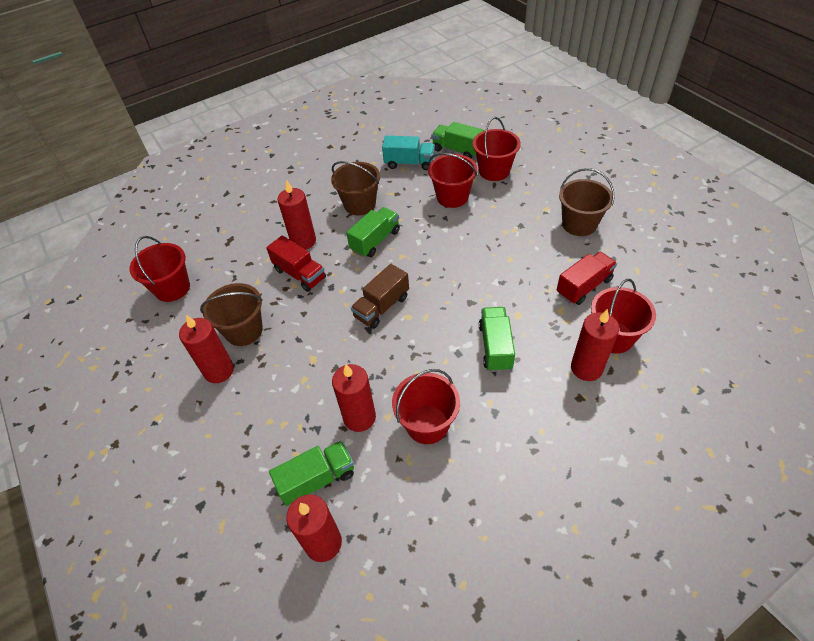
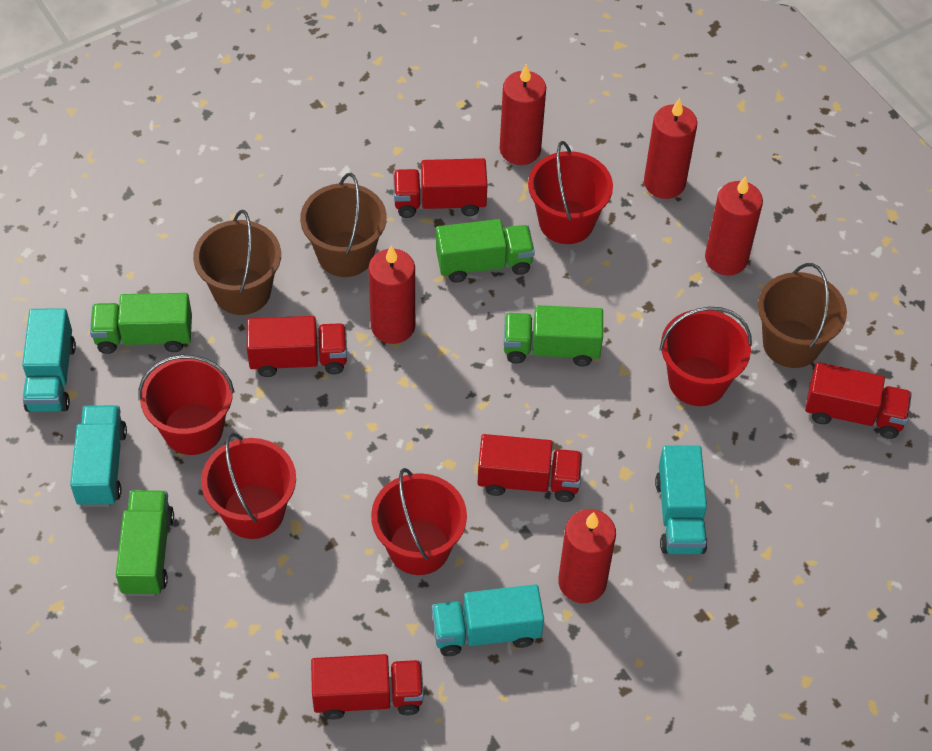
brown truck: [351,264,409,329] = 1 -> none = 0
red truck: [266,235,326,292] [556,252,617,305] = 2 -> [247,316,347,377] [311,654,424,719] [393,158,488,218] [477,434,582,502] [805,362,912,439] = 5
turquoise truck: [382,136,435,170] = 1 -> [22,308,76,412] [70,405,127,507] [432,584,544,656] [655,446,708,554] = 4

